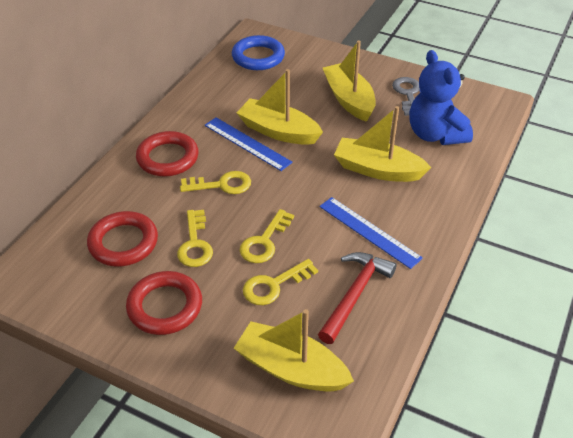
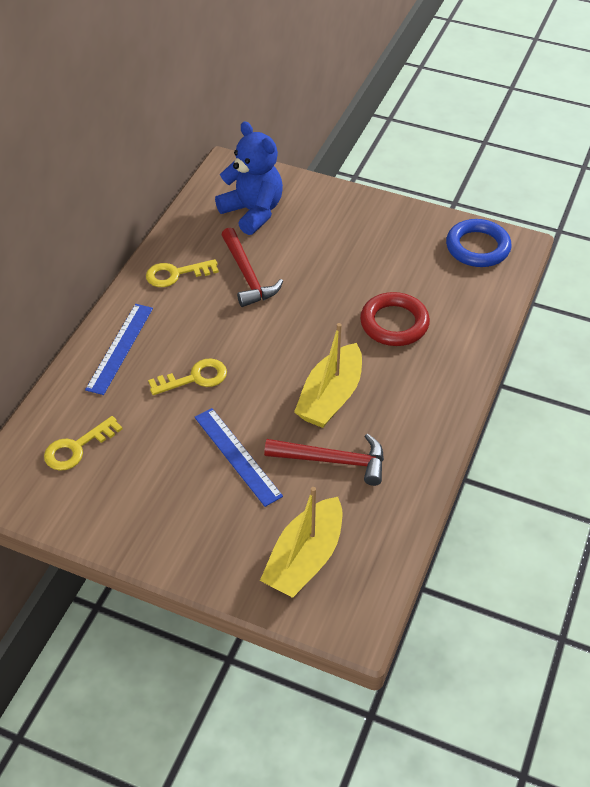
grey key: [392,77,420,116] = 1 -> none = 0
red hammer: [318,252,397,344] = 1 -> [222,228,283,307] [264,433,384,486] = 2
red ring: [87,211,158,267] [126,271,202,335] [136,131,199,177] = 3 -> [360,292,430,346] = 1
yellow boat: [234,309,354,392] [236,69,323,145] [323,41,376,122] [334,106,431,182] = 4 -> [260,487,342,598] [294,323,362,428] = 2
yellow key: [177,210,213,267] [180,171,251,194] [239,209,294,263] [243,259,318,305] = 4 -> [44,416,123,471] [146,259,219,287] [148,359,227,395] = 3

